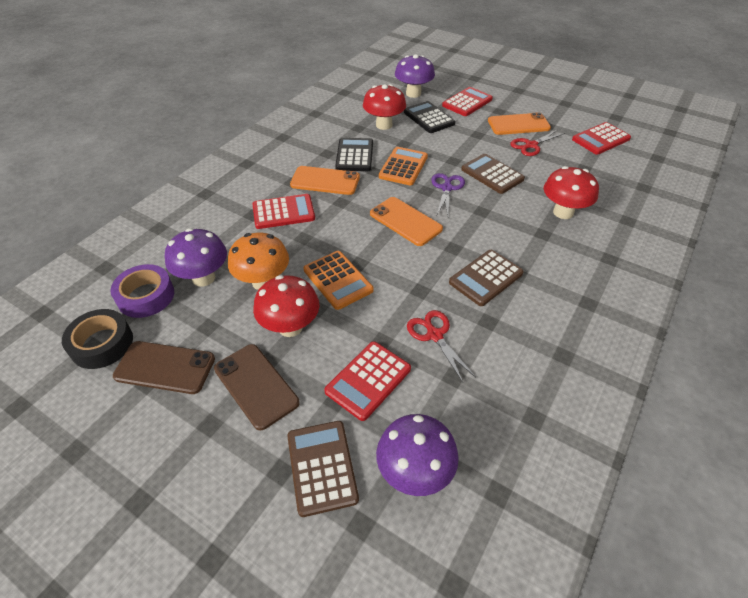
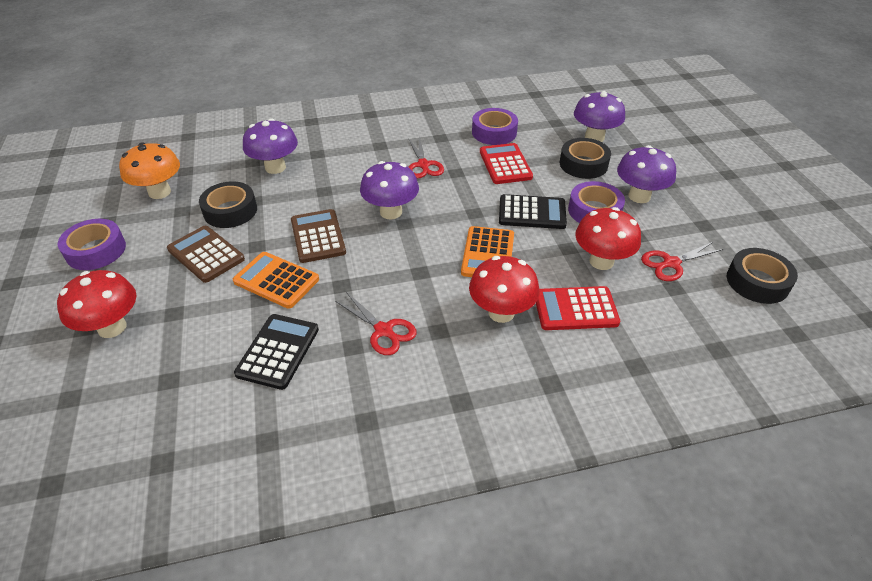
black tape: [62,309,133,369] = 1 -> [199,181,257,228] [560,138,611,179] [727,248,798,304] = 3
brown calculator: [287,421,359,517] [449,250,524,306] [461,154,525,194] = 3 -> [167,226,245,283] [291,209,346,263] = 2
brown phone: [113,341,215,394] [214,344,300,431] = 2 -> none = 0
orange phone: [290,166,360,195] [370,197,443,246] [488,112,551,135] = 3 -> none = 0
purple mushroom: [165,228,227,287] [376,414,459,496] [395,54,435,98] = 3 -> [243,118,298,174] [360,161,419,219] [574,91,625,142] [617,145,676,203] = 4
purple scissors: [431,173,465,215] = 1 -> none = 0
purple tape: [110,264,174,318] = 1 -> [58,219,126,270] [472,108,518,145] [568,181,625,223] = 3
red calculator: [252,194,315,229] [324,341,411,421] [442,87,493,116] [572,122,631,155] = 4 -> [480,143,533,184] [536,286,620,330] = 2
red scissors: [407,310,476,382] [510,130,565,156] = 2 -> [335,292,417,355] [408,136,444,178] [641,242,724,281] = 3

